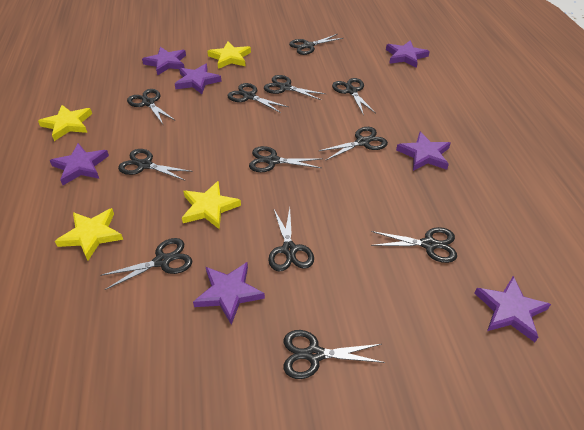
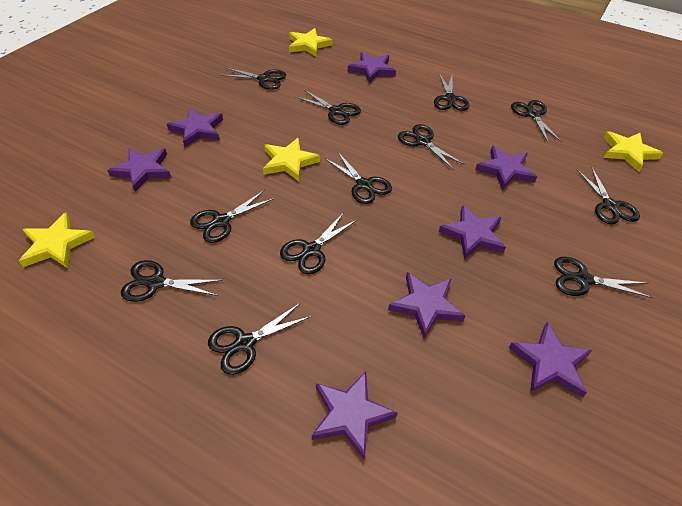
purple star: [49,143,109,185] [142,47,186,76] [175,64,222,94] [193,262,265,325] [386,40,430,68] [396,132,451,171] [474,276,551,342] = 7 -> [107,148,171,192] [167,108,223,147] [312,371,397,460] [348,52,396,83] [388,272,465,338] [439,205,506,259] [475,146,537,190] [509,322,592,398] = 8

